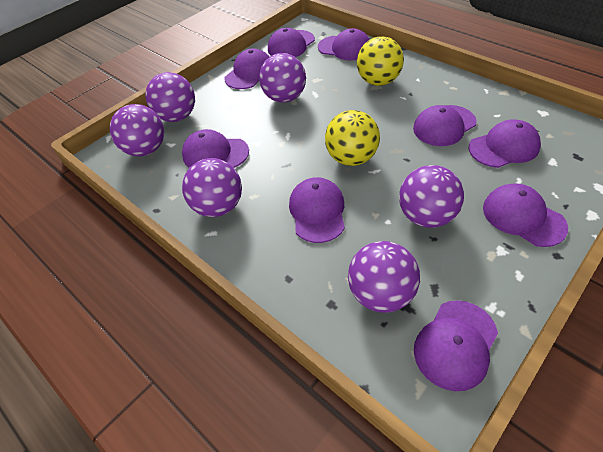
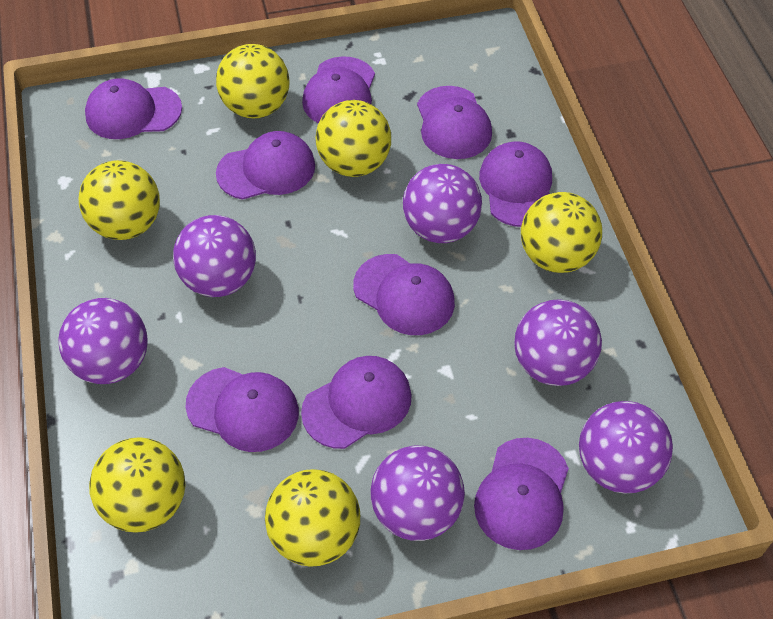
yellow ball: [325,110,380,166] [357,36,404,86] = 2 -> [79,160,160,240] [89,437,185,533] [216,44,290,118] [265,469,360,567] [315,100,391,177] [521,192,602,273] = 6

